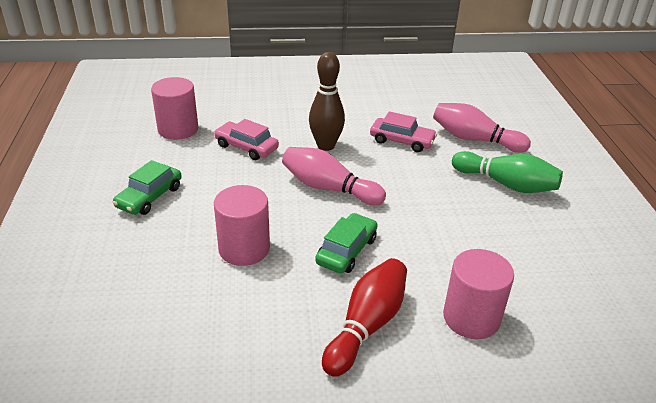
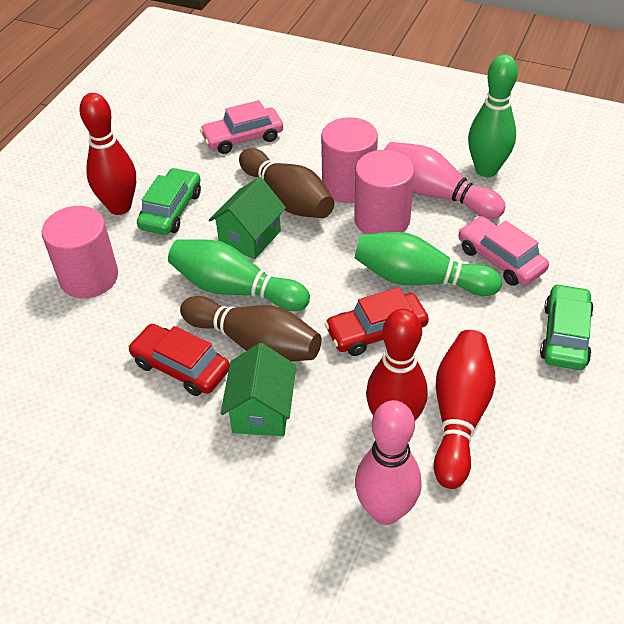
brown bowling pin: [309,52,345,151] = 1 -> [180,296,322,362] [239,148,334,218] = 2
green bowling pin: [452,151,563,193] = 1 -> [168,239,310,311] [355,232,502,296] [468,54,518,177] = 3
green house: none = 0 -> [209,177,286,259] [221,343,296,436] = 2
red bowling pin: [322,258,407,377] = 1 -> [80,93,136,215] [366,308,428,421] [434,330,496,489] = 3
red car: none = 0 -> [128,324,230,396] [325,287,429,356] = 2

